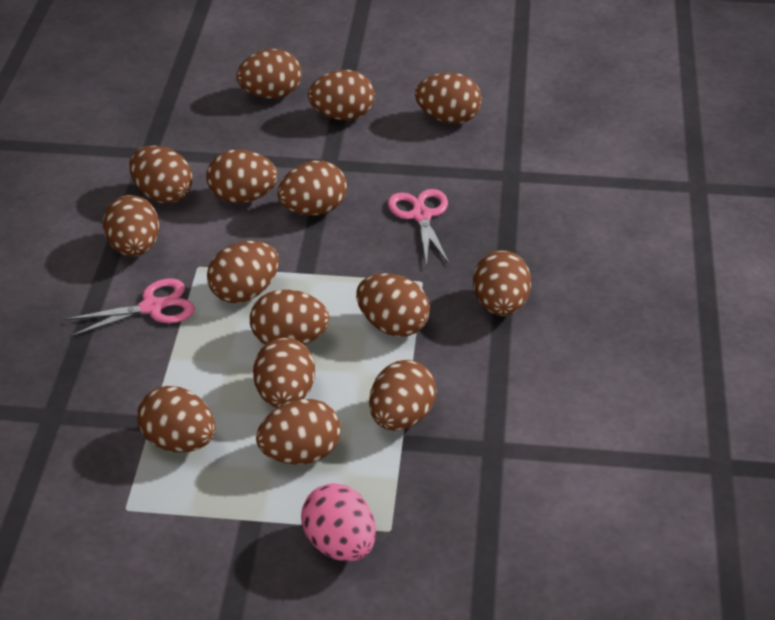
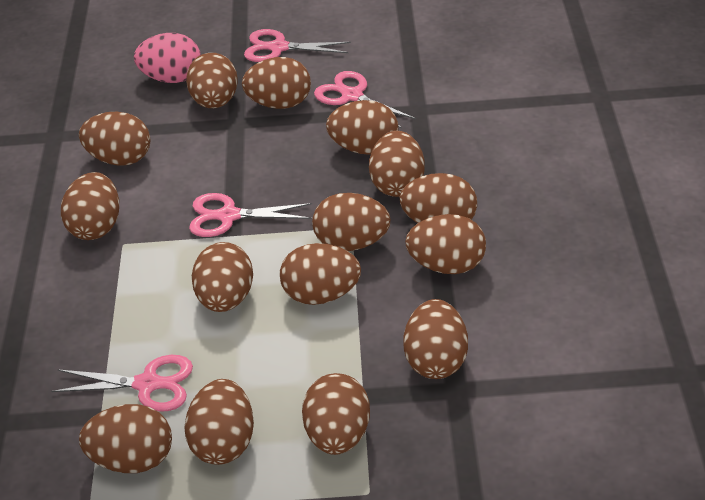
pink scissors: [64,278,195,337] [388,189,450,266] = 2 -> [51,355,193,411] [189,193,312,237] [244,29,351,62] [314,71,416,129] = 4

